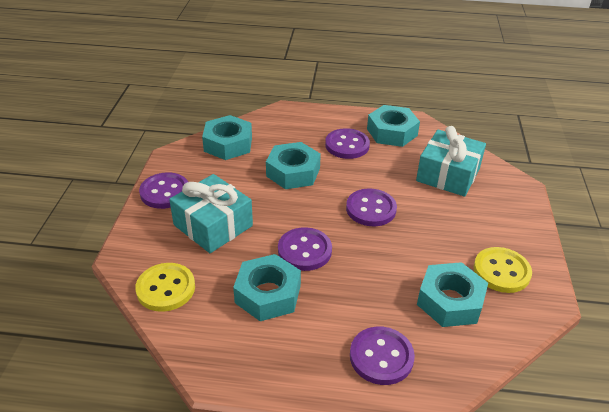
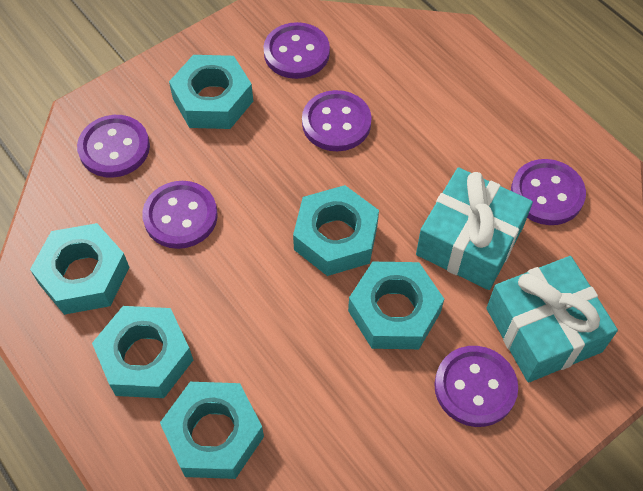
purple button: [139,173,188,209] [278,227,332,271] [325,128,370,159] [346,188,397,226] [350,327,415,385] = 5 -> [77,115,150,178] [142,181,218,249] [263,22,330,79] [302,90,372,151] [434,346,518,427] [511,159,586,225] = 6
turquoise nut: [202,115,252,160] [233,254,301,321] [266,142,321,189] [367,105,420,147] [417,262,488,327] = 5 -> [30,223,130,315] [92,306,193,398] [160,382,264,479] [169,55,253,129] [293,185,379,276] [348,262,444,349] = 6
yellow button: [135,263,195,312] [474,247,532,293] = 2 -> none = 0

